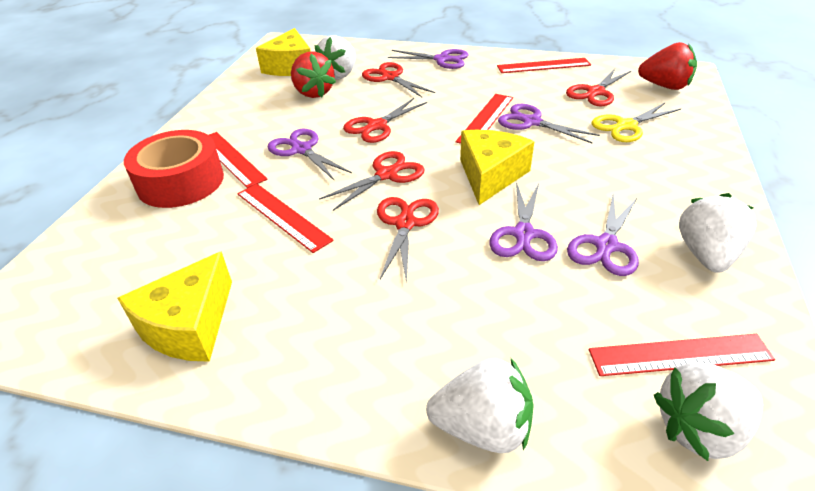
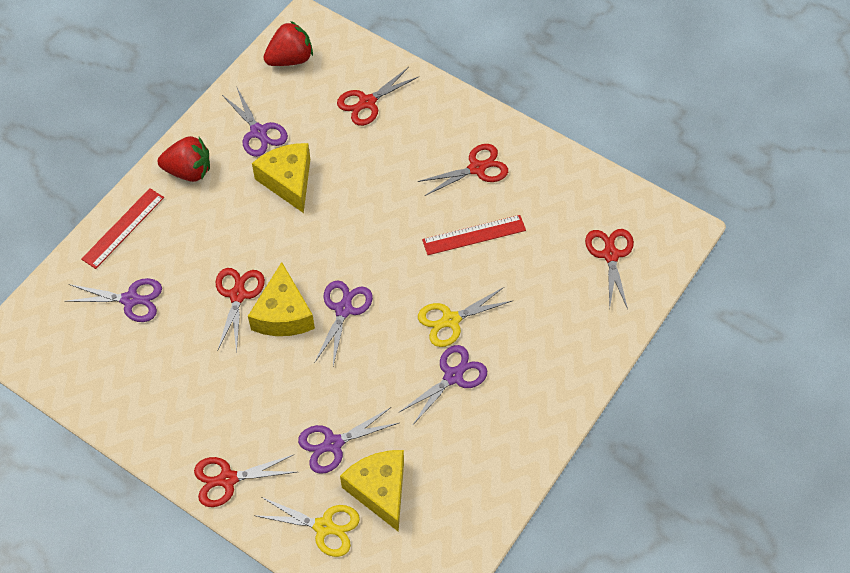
red ruler: [209,132,268,188] [237,184,334,253] [456,94,513,144] [497,58,591,73] [589,334,775,376] = 5 -> [81,188,164,269] [422,215,526,255] = 2
red tape: [124,130,224,208] = 1 -> none = 0
white strawberry: [314,35,356,80] [426,358,534,453] [654,362,763,461] [679,193,757,273] = 4 -> none = 0
yellow scissors: [592,103,681,142] = 1 -> [254,497,360,557] [418,287,512,347] = 2

